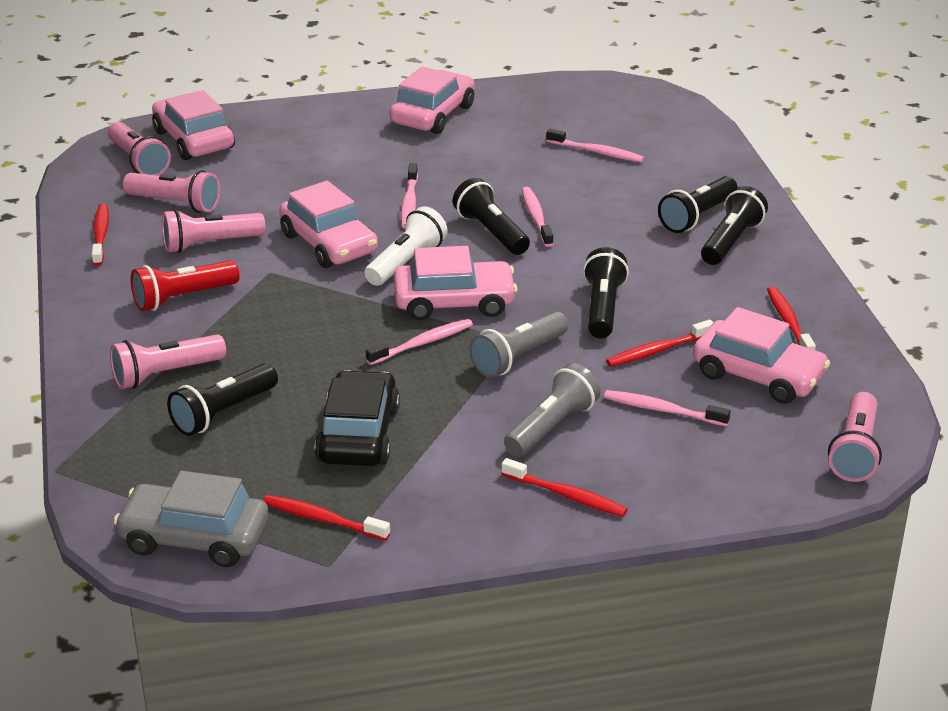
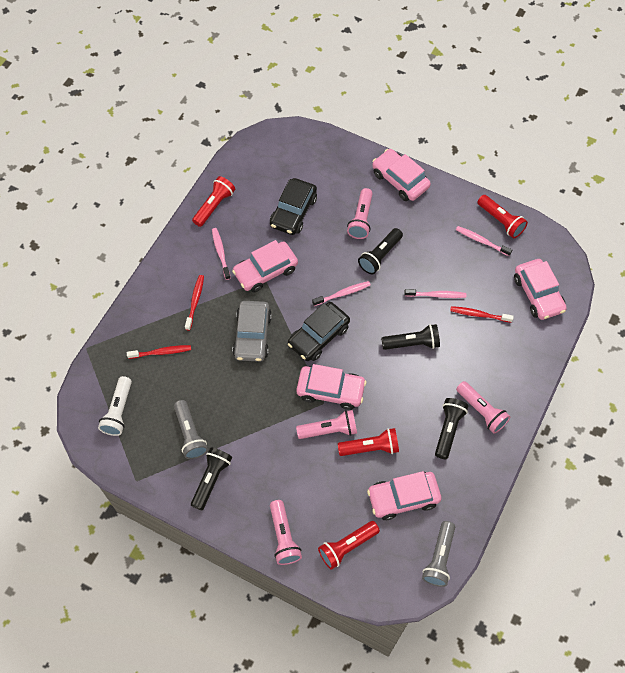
black car: [315,370,400,466] = 1 -> [270,178,317,235] [288,302,350,361] = 2
black flashlight: [167,363,278,436] [453,178,530,255] [583,247,629,338] [658,176,738,233] [701,186,768,265] = 5 -> [191,447,232,510] [358,228,403,274] [381,324,440,350] [435,398,468,459] = 4
pink flashlight: [108,122,171,176] [110,334,226,389] [123,170,220,213] [162,209,265,253] [828,392,882,482] = 5 -> [270,500,302,565] [296,410,357,439] [347,188,373,239] [456,381,511,434] = 4
pink toothbrush: [366,319,473,365] [401,163,418,228] [522,187,553,247] [546,129,644,162] [604,390,731,426] = 5 -> [212,228,231,280] [312,281,371,306] [404,289,466,298] [456,226,512,256] = 4
red flashlight: [131,260,240,311] = 1 -> [192,176,235,227] [318,521,380,570] [338,428,399,456] [477,195,528,238] = 4
red toothbrush: [92,203,109,266] [263,495,390,541] [502,458,628,517] [606,320,713,367] [767,287,816,350] = 5 -> [127,345,191,359] [185,275,204,331] [450,306,514,323] = 3

